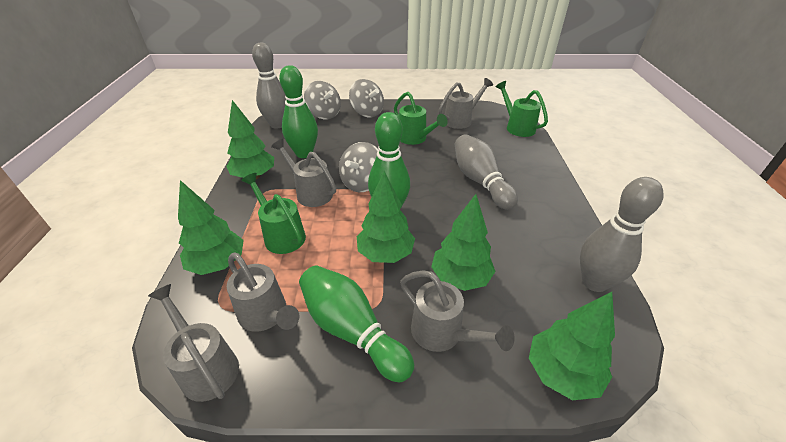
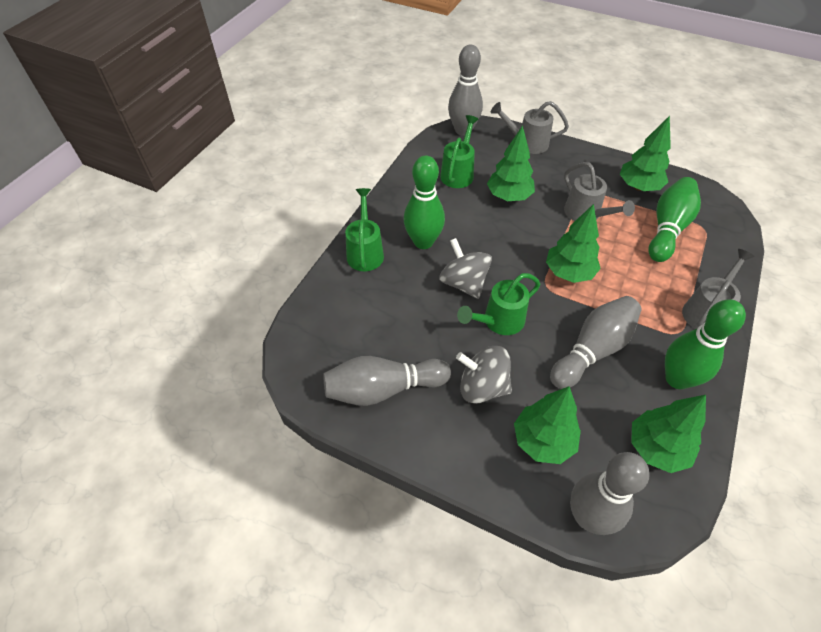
grey bowling pin: [252,43,286,129] [455,134,518,210] [580,177,664,292] = 3 -> [323,356,451,406] [448,45,483,136] [550,296,641,389] [570,452,650,535] = 4
grey spinning top: [304,81,341,119] [339,142,378,192] [349,79,384,117] = 3 -> [439,238,492,299] [456,346,512,404] = 2
grey watering can: [148,284,239,402] [227,252,300,332] [271,139,336,207] [400,270,515,352] [439,78,493,129] = 5 -> [491,101,569,154] [564,162,635,221] [682,249,755,329] = 3

